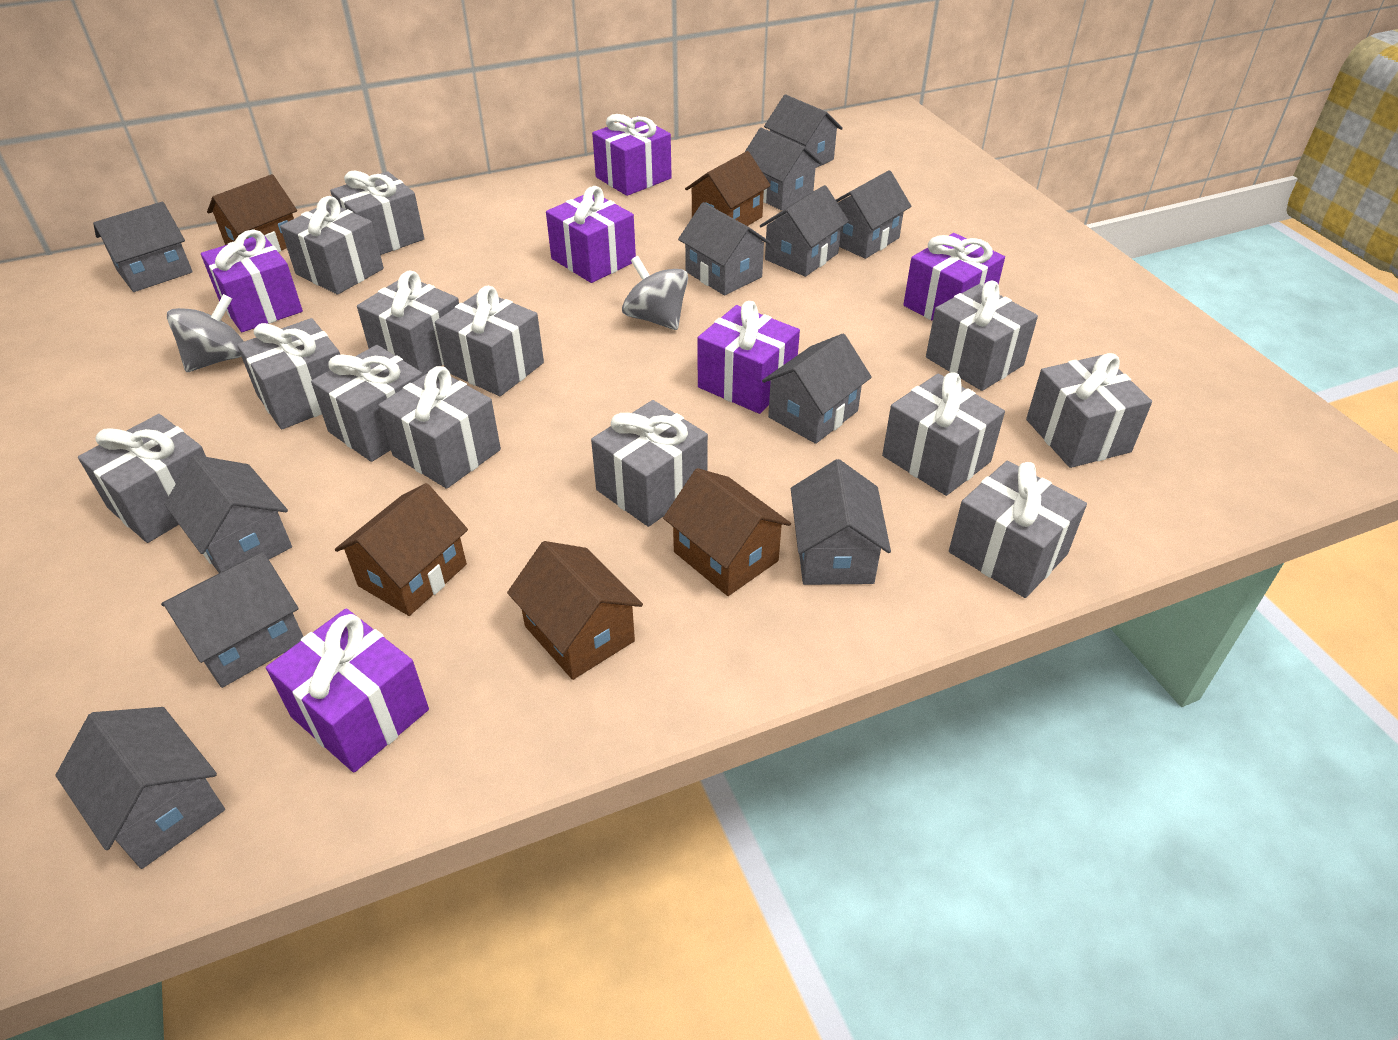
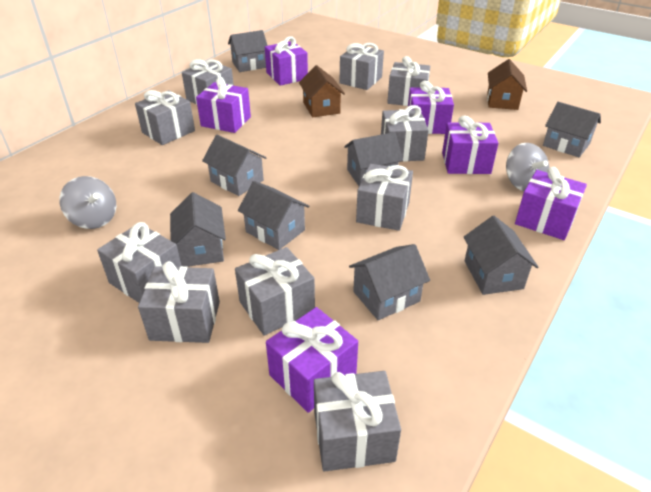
brown house: [207,174,297,252] [335,483,468,616] [507,541,643,680] [663,468,791,596] [685,151,771,226] = 5 -> [299,65,345,118] [487,59,527,110] = 2
grey gift: [78,414,206,543] [237,318,340,430] [280,196,384,295] [311,345,423,462] [330,171,424,255] [357,271,459,376] [378,366,501,489] [435,286,544,396] [591,400,708,527] [882,372,1005,496] [926,281,1038,391] [949,461,1087,598] [1026,353,1152,468] = 13 -> [97,222,181,303] [135,90,195,145] [138,261,220,343] [182,59,234,105] [235,247,315,336] [314,371,401,472] [339,43,384,90] [356,164,413,231] [381,105,429,162] [387,56,430,106] = 10
grey house: [55,707,225,869] [93,201,193,292] [161,552,303,688] [164,455,292,573] [678,202,771,296] [745,128,822,211] [760,185,849,277] [762,334,872,444] [764,94,843,168] [791,459,891,585] [836,170,912,259] = 11 -> [170,192,226,267] [202,135,267,196] [228,30,268,72] [238,181,309,250] [344,132,403,186] [349,244,430,320] [464,216,538,295] [543,102,601,157] = 8

